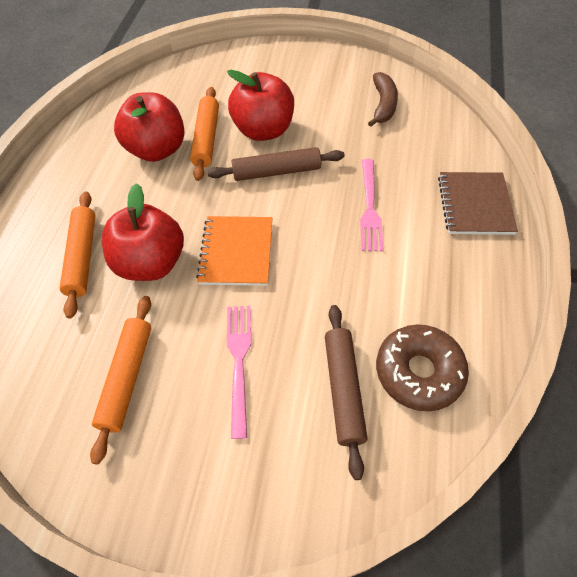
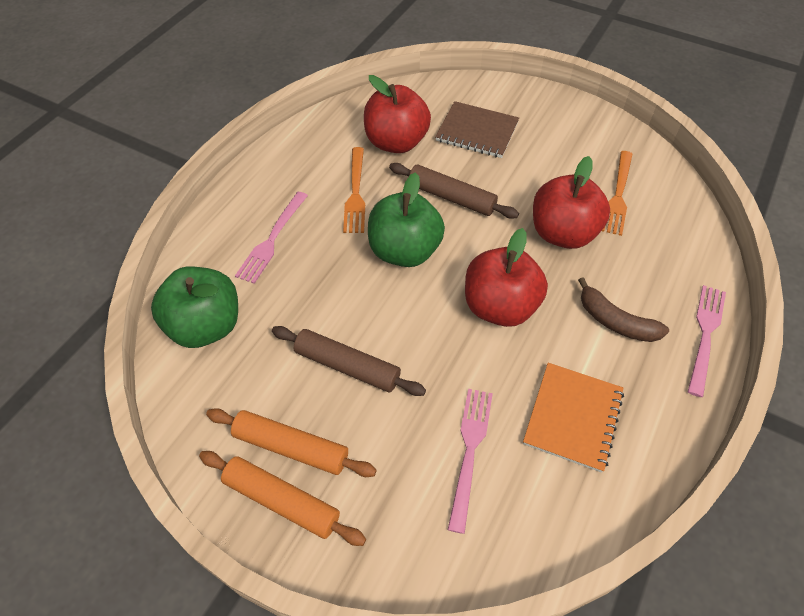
brown donut: [376,324,469,411] = 1 -> none = 0
green apple: none = 0 -> [151,266,238,348] [368,172,445,267] = 2
orange fork: none = 0 -> [343,147,365,233] [602,151,632,236] = 2
orange rolling pin: [60,191,96,319] [90,296,151,465] [190,87,219,181] = 3 -> [199,451,366,546] [206,408,377,477] = 2
pink fork: [227,306,251,439] [360,159,384,251] = 2 -> [235,192,308,284] [448,389,493,534] [688,285,726,397] = 3

